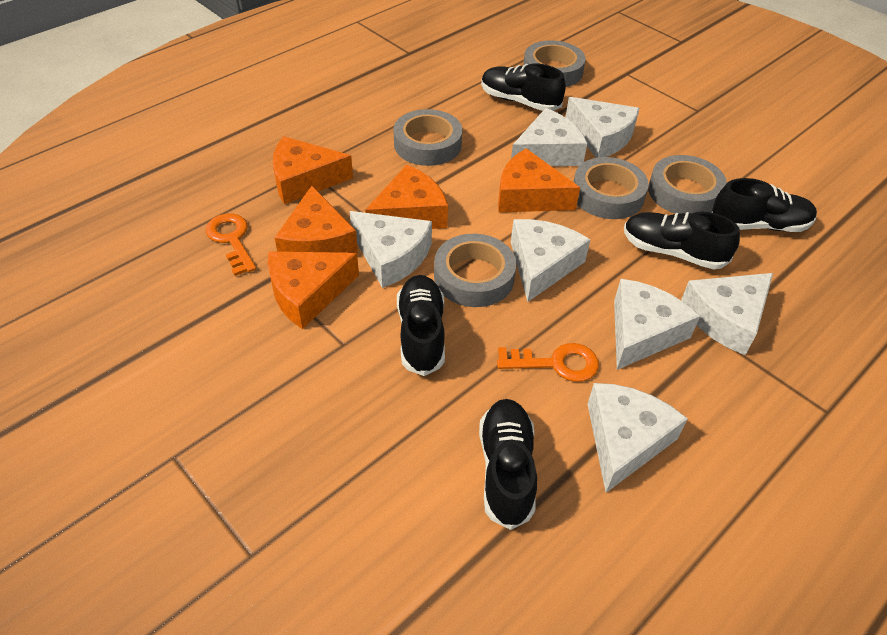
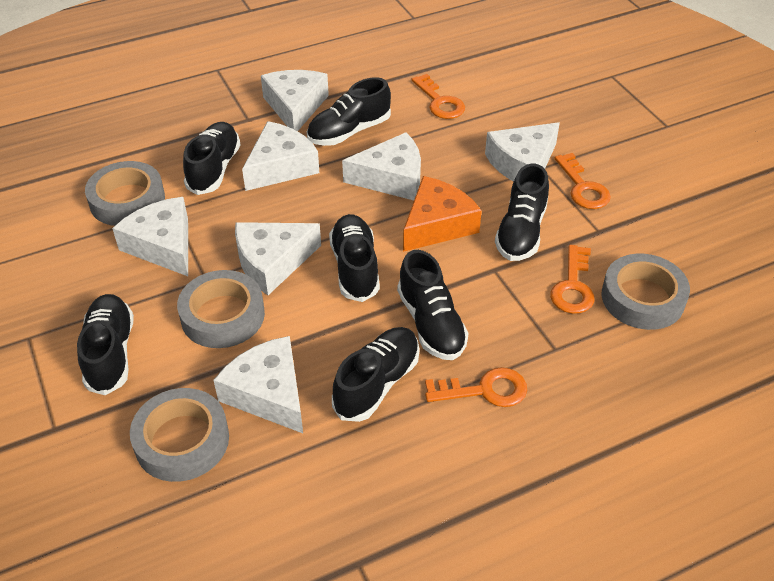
black shoe: [397,275,445,376] [479,399,537,530] [481,63,566,111] [624,212,740,269] [712,178,817,232] = 5 -> [77,294,134,395] [183,122,241,195] [307,77,391,146] [329,214,380,302] [332,327,419,422] [397,250,469,360] [495,164,549,261] = 7
grey tape: [394,109,462,166] [434,234,516,307] [523,40,586,87] [574,157,649,219] [648,155,727,214] = 5 -> [85,161,165,226] [130,388,229,482] [177,270,265,348] [601,254,690,330] = 4
orange cheese: [268,252,359,329] [273,136,353,204] [275,186,358,253] [365,165,448,229] [498,148,580,212] = 5 -> [403,176,482,252] = 1
orange key: [206,214,256,276] [497,343,599,382] = 2 -> [411,74,465,119] [425,367,527,407] [550,245,594,314] [554,153,611,209] = 4

